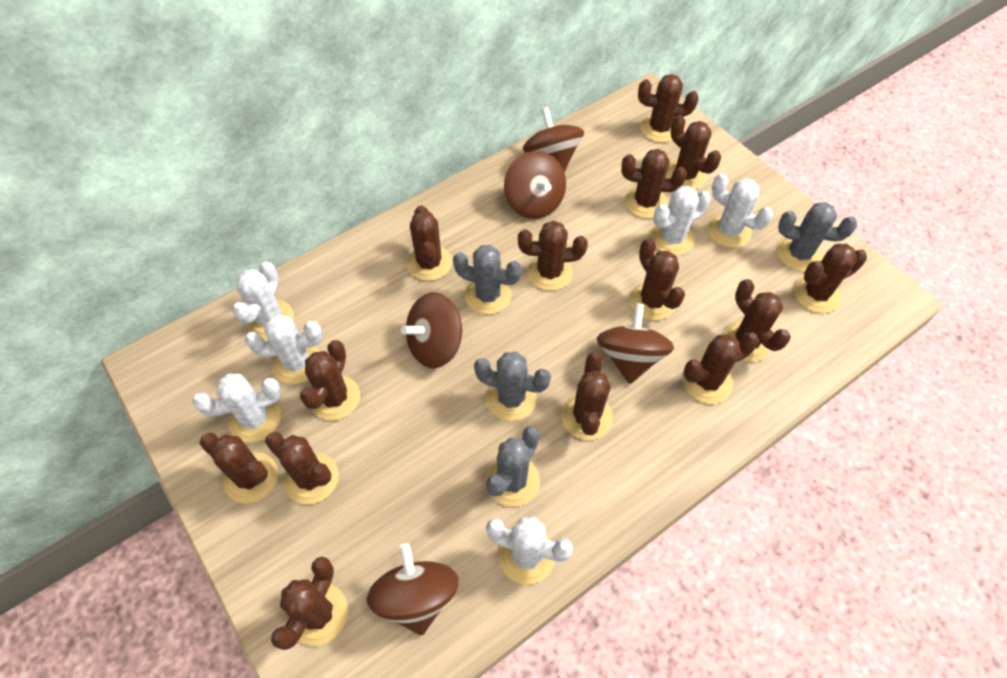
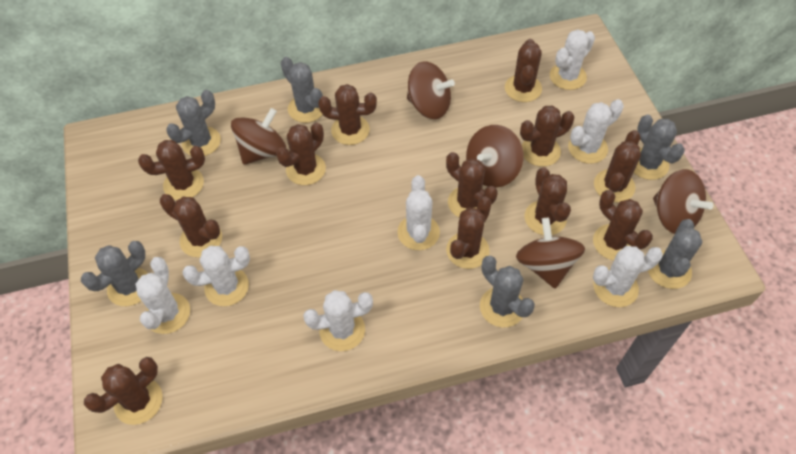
brown cactus: [200,433,278,504] [265,432,339,504] [271,556,348,650] [300,340,360,421] [407,205,452,281] [518,221,588,291] [561,352,613,440] [621,149,687,218] [629,238,685,320] [638,74,699,142] [666,115,721,189] [682,333,759,404] [723,279,791,362] [793,244,867,313] = 14 -> [84,357,163,425] [138,140,205,200] [160,194,222,257] [276,122,326,185] [318,84,377,145] [446,152,498,218] [446,197,492,269] [505,39,542,102] [520,106,574,167] [524,167,571,235] [593,190,653,260] [594,130,641,202] = 12
grey cactus: [453,245,522,315] [474,352,551,421] [486,426,540,507] [777,202,857,272] = 4 -> [81,241,148,306] [166,90,221,156] [281,57,323,123] [480,256,535,327] [634,114,685,180] [648,219,702,289] = 6
white cactus: [192,374,281,442] [232,261,294,339] [245,314,322,384] [486,517,573,584] [650,186,711,256] [707,173,773,248] = 6 -> [136,257,190,334] [182,246,250,306] [303,290,373,351] [397,175,440,250] [550,29,595,90] [568,99,624,164] [593,246,663,307] = 7

